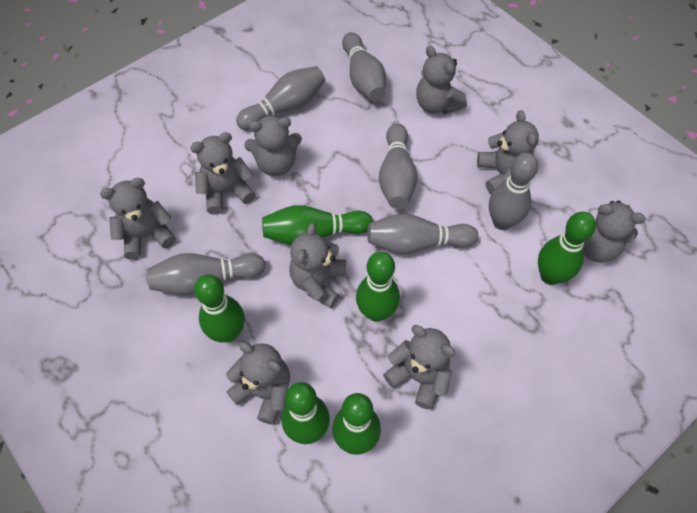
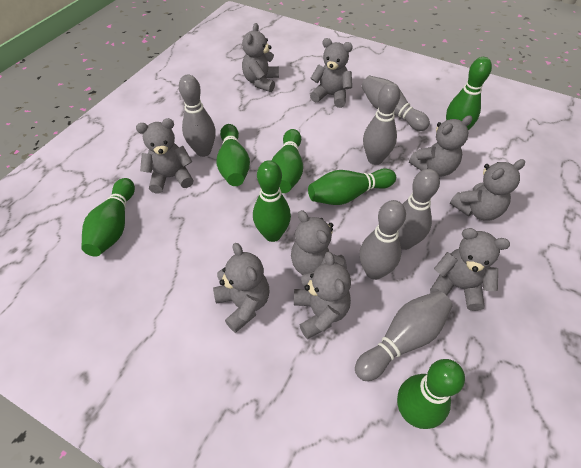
green bowling pin: [194,275,245,343] [262,205,373,245] [281,382,330,444] [332,393,381,455] [356,252,400,322] [538,212,596,285] = 6 -> [81,178,135,257] [216,124,250,186] [253,160,291,242] [271,129,303,193] [308,168,396,205] [397,359,465,429] [446,57,492,130] = 7

